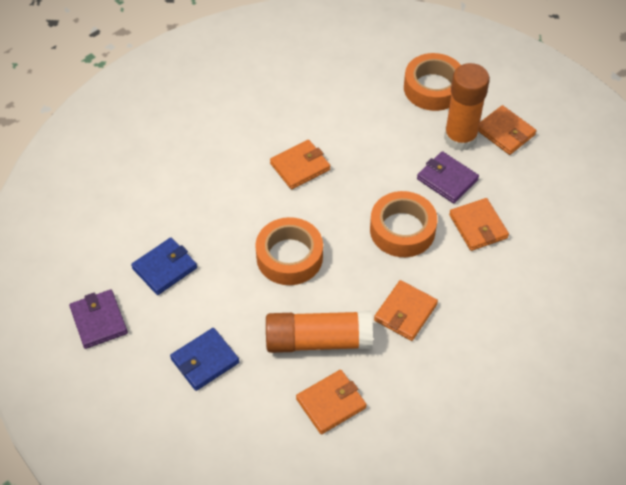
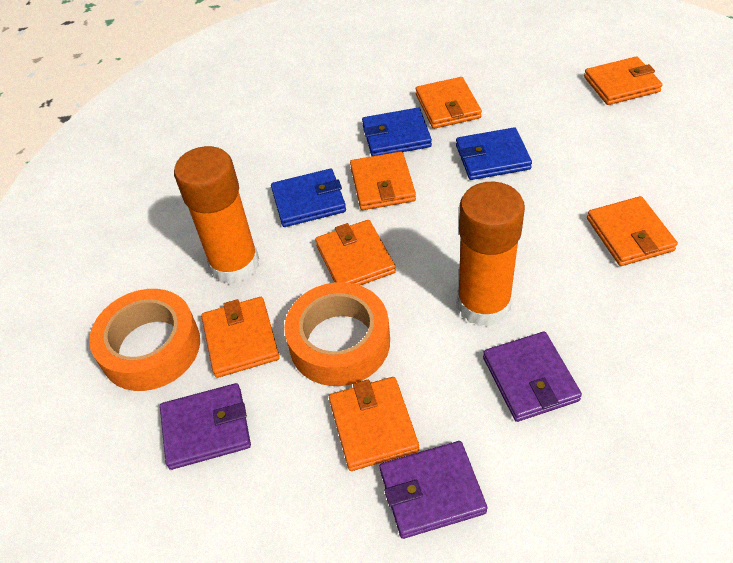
blue wallet: [131,238,197,295] [170,328,239,391] = 2 -> [271,169,346,227] [362,108,432,156] [456,127,532,180] = 3
orange tape: [255,217,323,285] [370,191,437,257] [404,53,461,111] = 3 -> [89,289,200,391] [284,282,390,386] = 2
orange wallet: [270,140,330,190] [296,370,367,434] [374,280,438,341] [449,198,509,251] [478,105,536,155] = 5 -> [201,297,280,378] [315,220,396,285] [329,377,419,471] [350,151,416,210] [416,77,482,129] [584,56,663,105] [587,196,678,266] = 7
purple wallet: [69,290,128,349] [417,151,479,203] = 2 -> [160,383,251,470] [380,441,487,539] [483,332,582,422] = 3

